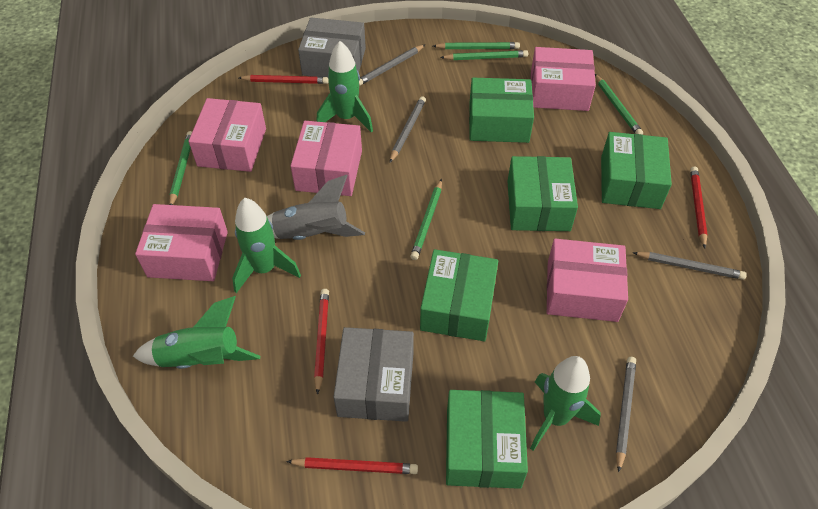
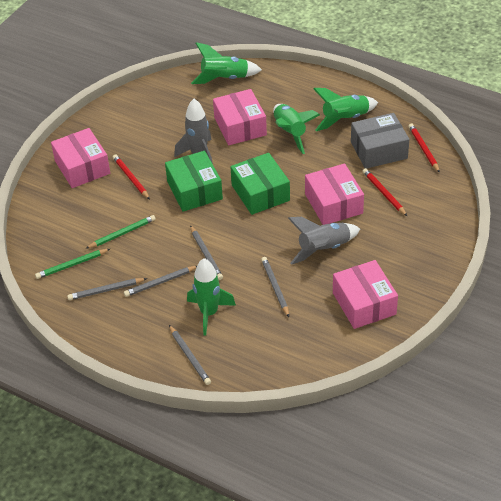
green box: [420,249,498,341] [446,390,528,489] [469,78,534,143] [507,156,578,231] [601,132,672,209] = 5 -> [165,151,223,212] [231,153,290,215] = 2
green pencil: [170,131,192,205] [410,179,442,260] [433,42,520,49] [440,50,528,60] [595,74,643,135] = 5 -> [35,249,110,279] [85,215,156,249] = 2
grey box: [298,17,366,77] [333,327,414,422] = 2 -> [351,113,409,169] = 1
grey pencil: [359,45,425,86] [390,96,426,163] [616,357,636,472] [632,252,747,280] = 4 -> [67,278,147,300] [124,266,197,297] [169,325,211,385] [190,225,223,280] [261,257,289,317] = 5
grey rocket: [267,175,365,240] = 1 -> [174,99,213,164] [288,217,360,264] = 2
pink box: [135,204,228,281] [189,98,266,172] [291,121,362,196] [531,47,596,111] [547,239,628,322] = 5 -> [51,128,110,188] [213,89,267,145] [305,164,364,225] [333,260,398,329] = 4
red pencil: [239,75,328,84] [286,457,418,474] [314,289,329,395] [690,167,708,248] = 4 -> [113,154,150,199] [363,168,407,216] [408,123,440,173] = 3

